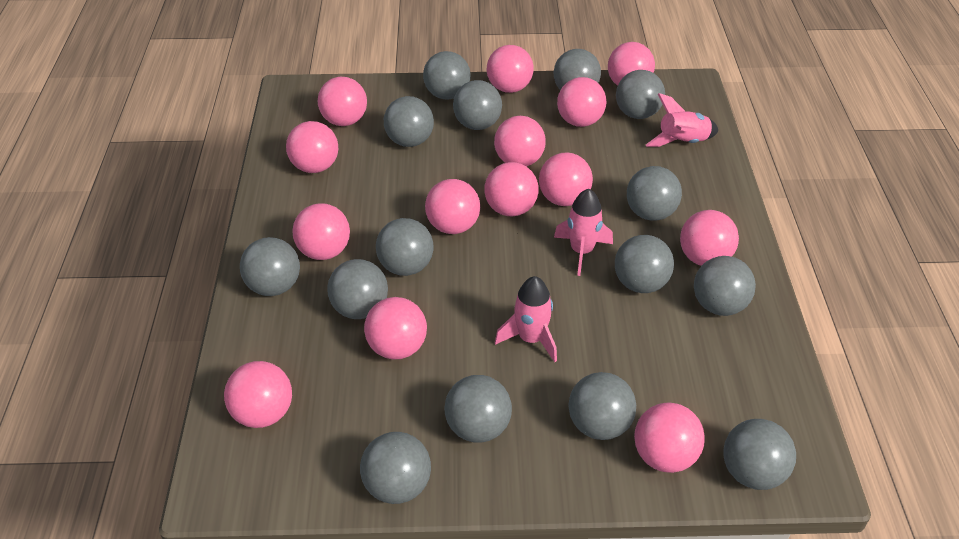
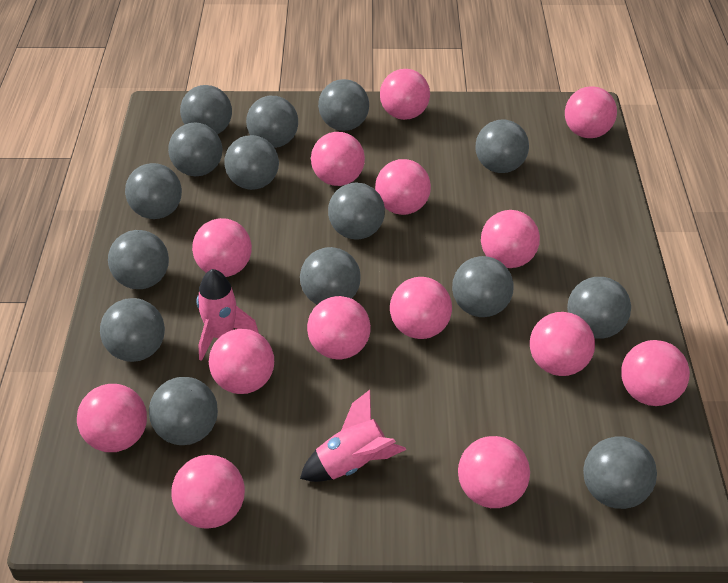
pink rocket: [495,276,557,362] [554,189,613,276] [646,93,718,147] = 3 -> [197,269,259,361] [300,390,406,482] = 2

